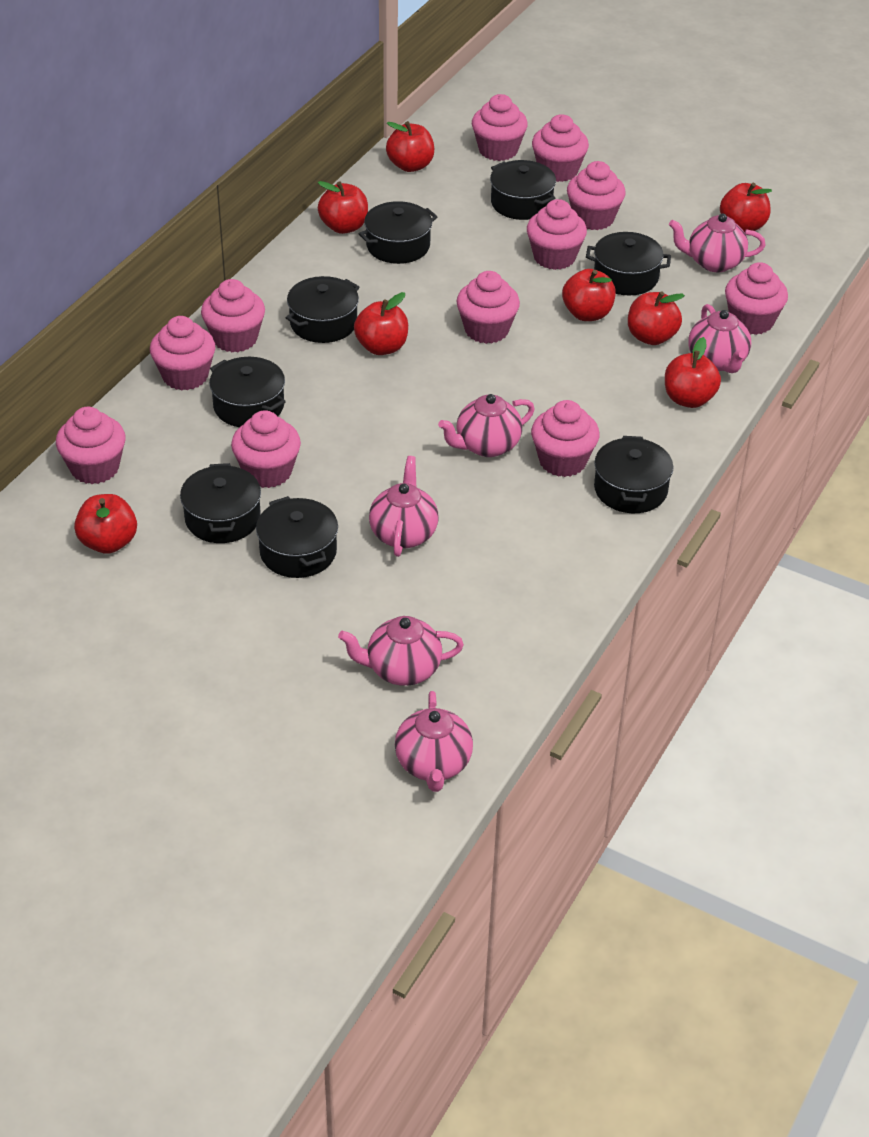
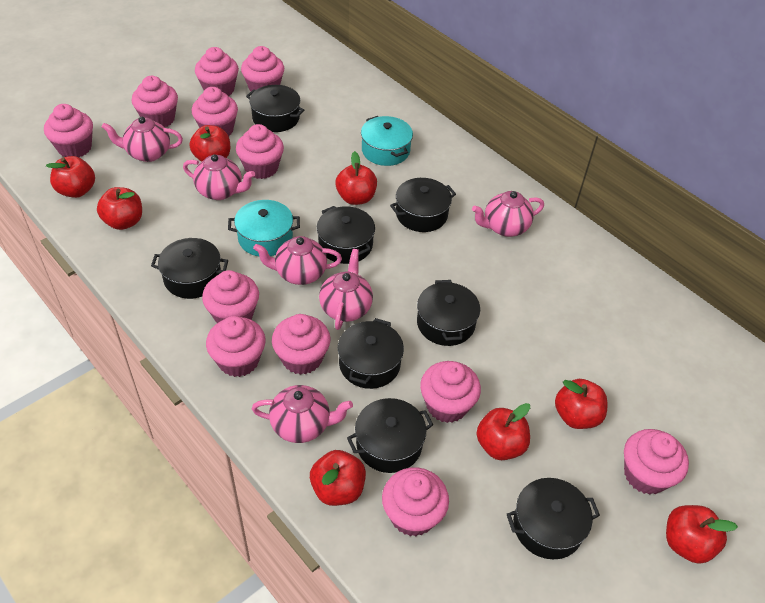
pink cupcake: [56,407,126,484] [150,316,215,390] [201,279,265,352] [231,410,301,488] [457,271,520,344] [472,94,528,161] [527,199,587,270] [531,400,600,477] [532,114,589,182] [567,161,626,230] [725,262,788,335] = 11 -> [44,104,93,157] [132,76,178,127] [192,87,238,136] [195,47,239,96] [202,270,259,323] [206,316,266,377] [236,124,284,179] [241,46,284,92] [272,314,330,375] [382,467,449,536] [420,361,481,423] [624,429,689,495] = 12
turquoise pot: none = 0 -> [228,200,300,257] [361,116,413,166] = 2

